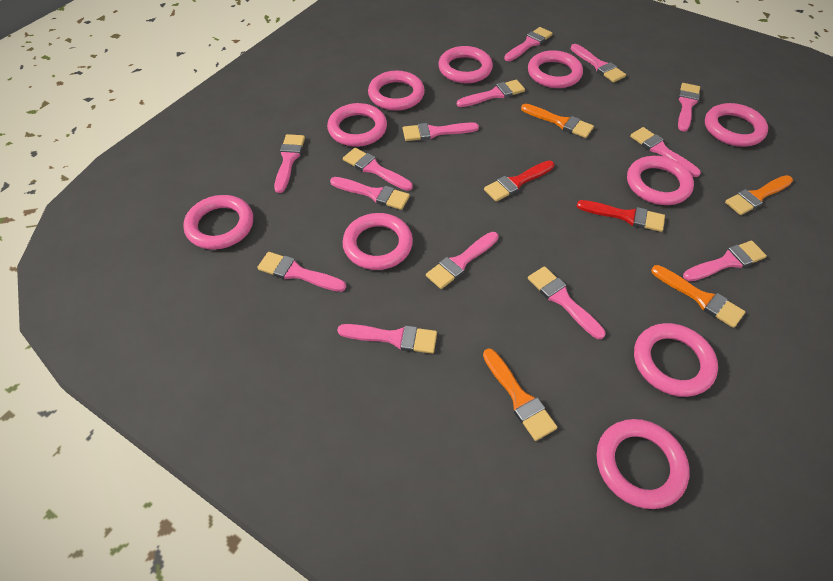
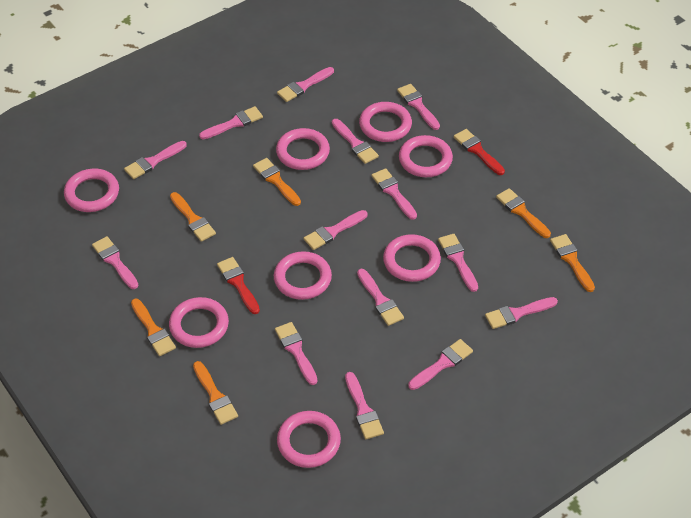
orange brush: [483,348,558,441] [521,104,594,138] [651,265,745,328] [725,175,793,215] = 4 -> [131,299,176,356] [170,192,216,242] [193,361,238,425] [253,158,301,206] [496,188,551,238] [550,234,595,292] = 6
pink ring: [183,195,253,250] [327,103,387,147] [343,213,413,270] [368,71,425,111] [438,46,493,83] [528,50,583,88] [597,419,690,509] [627,156,694,205] [634,323,718,397] [705,103,768,147] = 10 -> [64,169,119,212] [169,297,229,348] [274,251,332,300] [276,128,330,170] [277,411,341,468] [359,102,412,142] [383,234,441,282] [399,135,453,177] = 8

